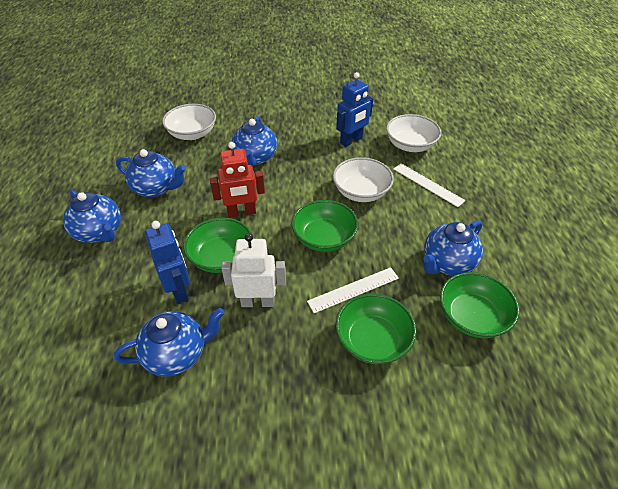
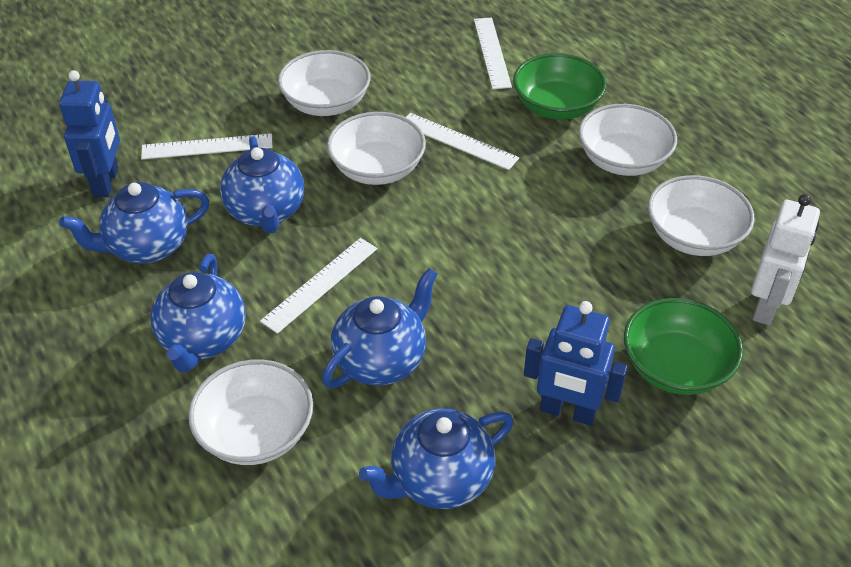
green bowl: [183,218,252,273] [292,200,358,252] [336,293,416,364] [440,272,520,338] = 4 -> [513,53,606,120] [624,298,743,395] = 2
red robot: [210,142,265,218] = 1 -> none = 0
white bowl: [162,104,216,140] [333,157,394,202] [386,114,441,152] = 3 -> [188,359,313,465] [278,50,370,116] [327,112,426,185] [579,104,677,176] [648,175,755,256] = 5
white ruler: [307,267,399,313] [393,163,466,207] = 2 -> [141,134,273,159] [260,238,377,334] [405,113,519,170] [474,17,512,89] = 4

